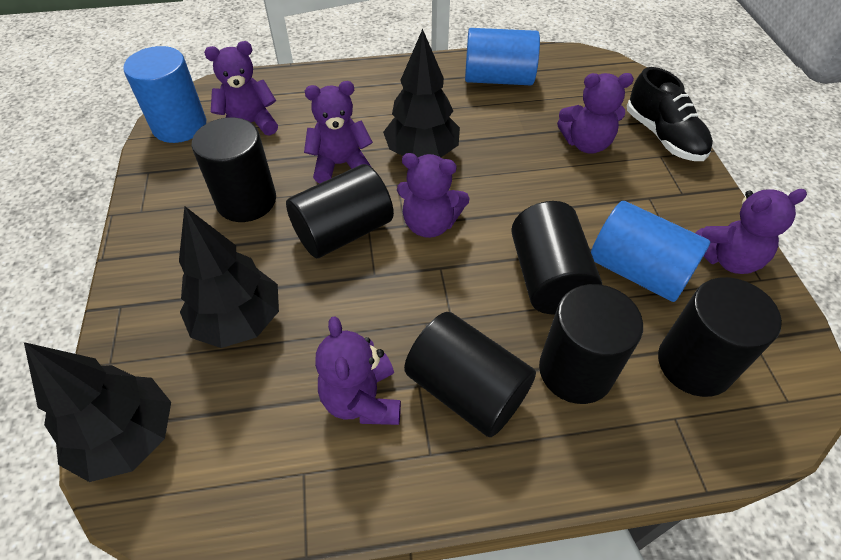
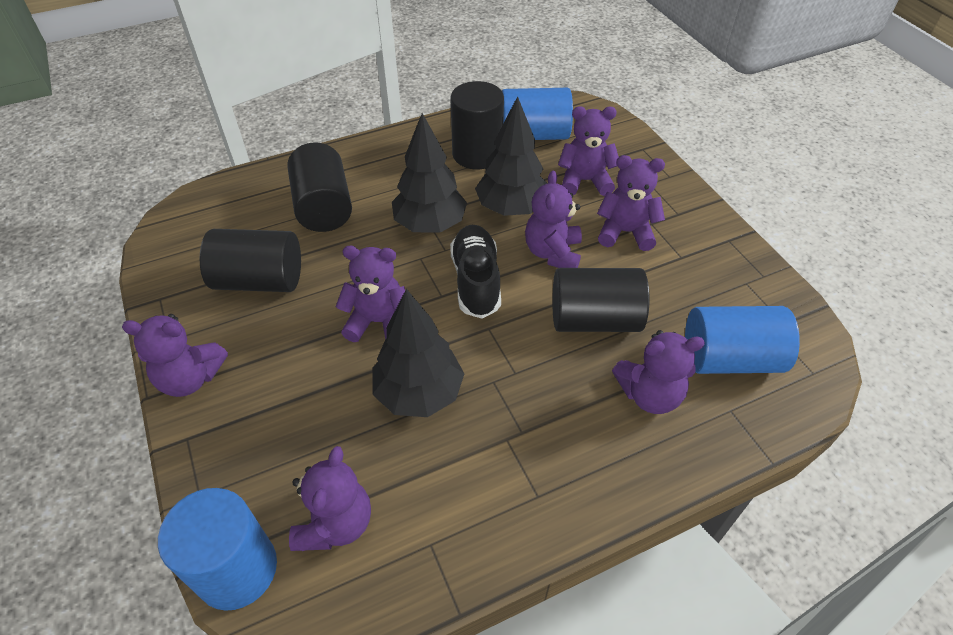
black cylinder: [192,117,276,222] [286,164,394,258] [404,312,536,437] [511,201,602,314] [539,284,643,404] [658,277,782,397] = 6 -> [200,229,301,292] [287,143,352,232] [450,81,504,169] [552,268,649,332] = 4
purple teddy bear: [204,41,278,136] [304,81,373,183] [315,316,401,425] [397,153,469,238] [557,73,634,154] [695,189,807,274] = 6 -> [122,314,228,397] [289,446,371,551] [336,246,405,342] [525,171,582,268] [558,106,619,196] [597,155,665,251] [612,330,705,414] = 7

